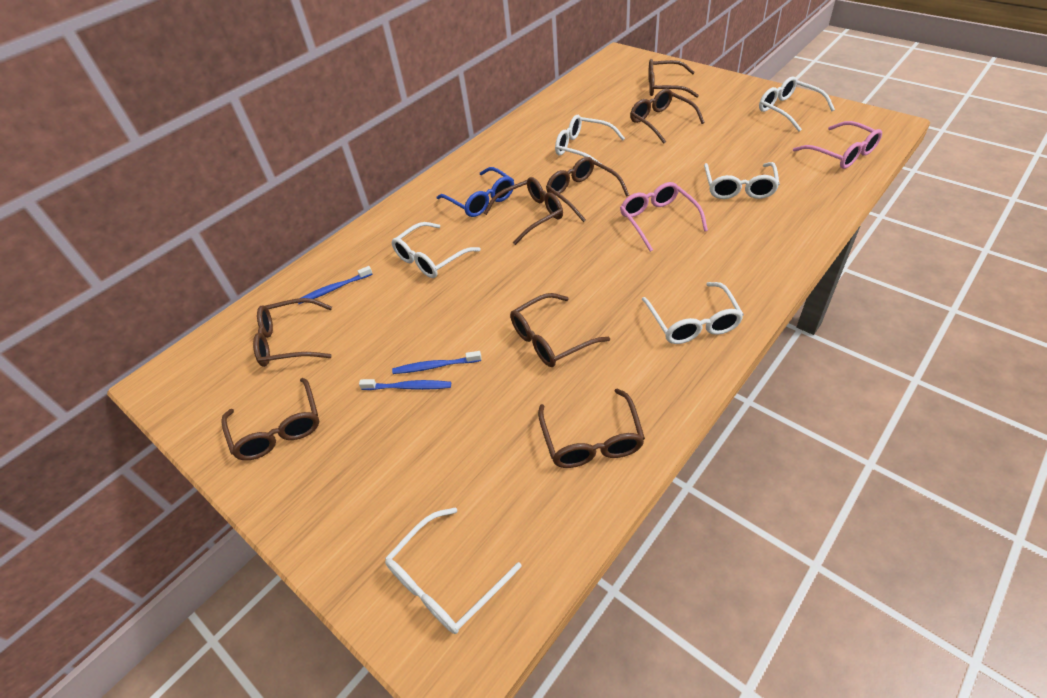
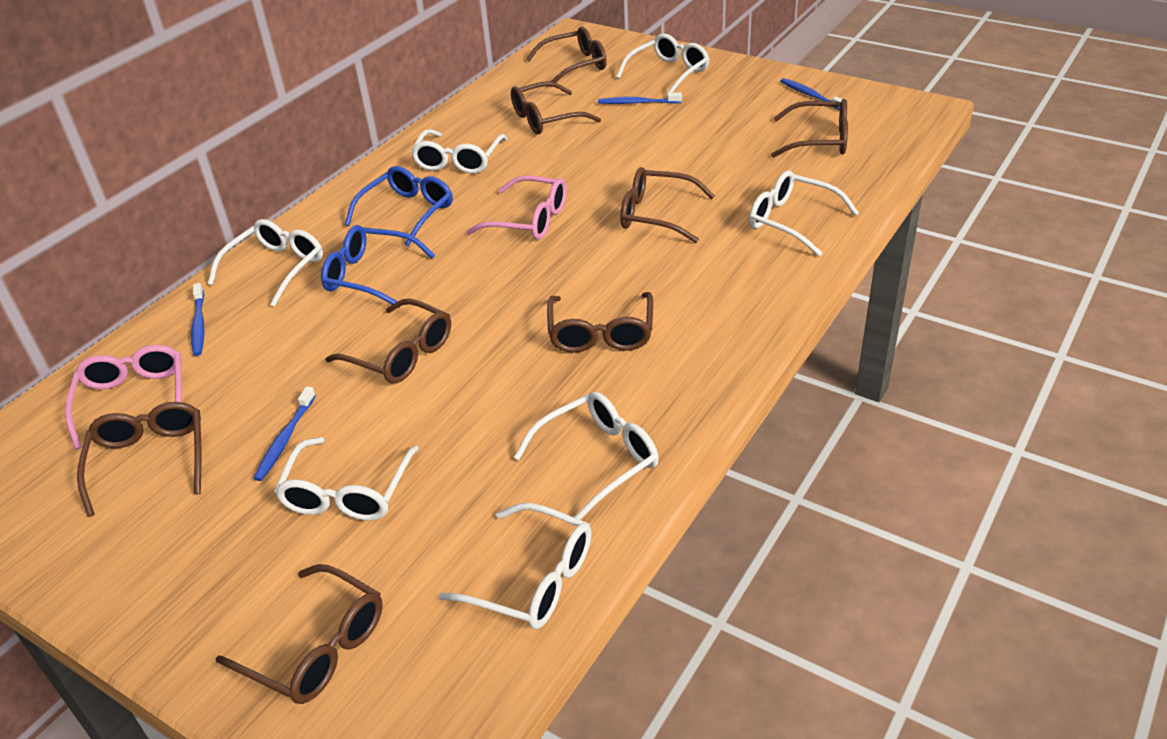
blue glasses: [437,167,514,217] = 1 -> [321,225,435,308] [345,166,453,247] = 2
blue toothbrush: [298,266,373,304] [359,379,451,390] [392,351,481,374] = 3 -> [191,283,204,356] [253,387,316,481] [598,93,682,104] [780,78,842,110] = 4
white glasses: [385,507,522,634] [392,222,481,278] [555,115,625,163] [642,282,744,344] [704,162,780,199] [759,77,835,132] = 6 -> [208,219,323,307] [274,437,419,521] [411,129,507,174] [438,503,591,629] [514,391,659,520] [616,34,709,96] [749,170,859,256] = 7

